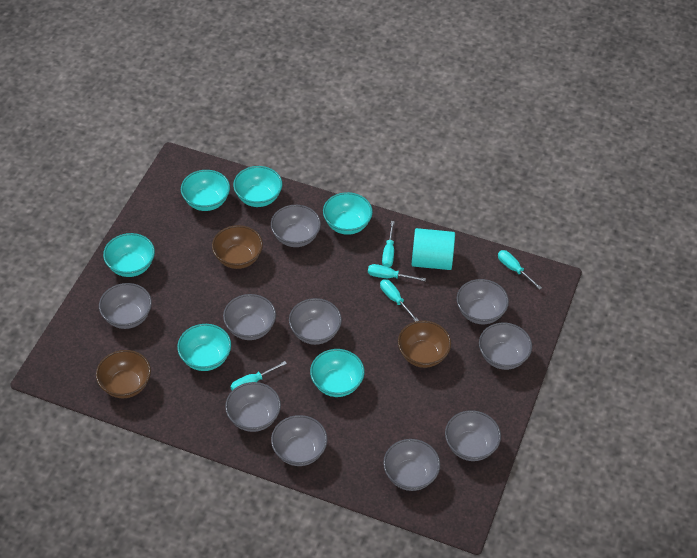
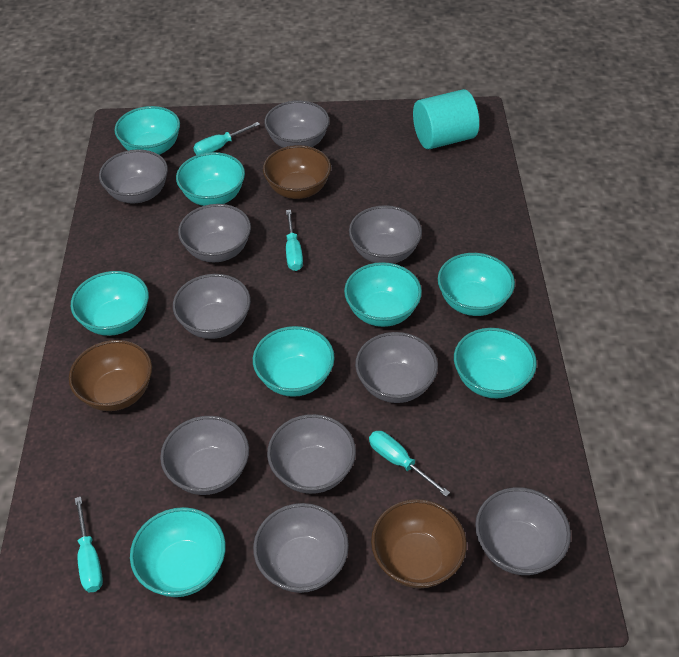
turquoise bowl: [103,233,155,277] [177,324,231,371] [181,170,230,211] [233,166,282,207] [310,349,365,397] [323,192,373,235] = 6 -> [71,271,149,336] [114,106,180,155] [130,507,226,597] [176,152,245,206] [253,326,335,397] [344,262,422,327] [438,253,515,316] [454,328,537,398] = 8
turquoise screwdriver: [231,361,287,390] [368,264,426,281] [380,279,419,321] [382,221,395,267] [498,250,542,290] = 5 -> [75,497,103,592] [193,122,260,155] [286,210,303,271] [369,431,450,497] = 4

